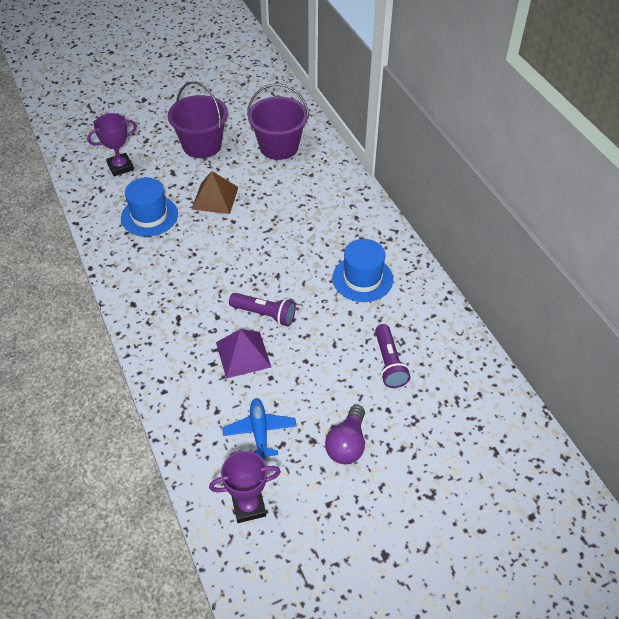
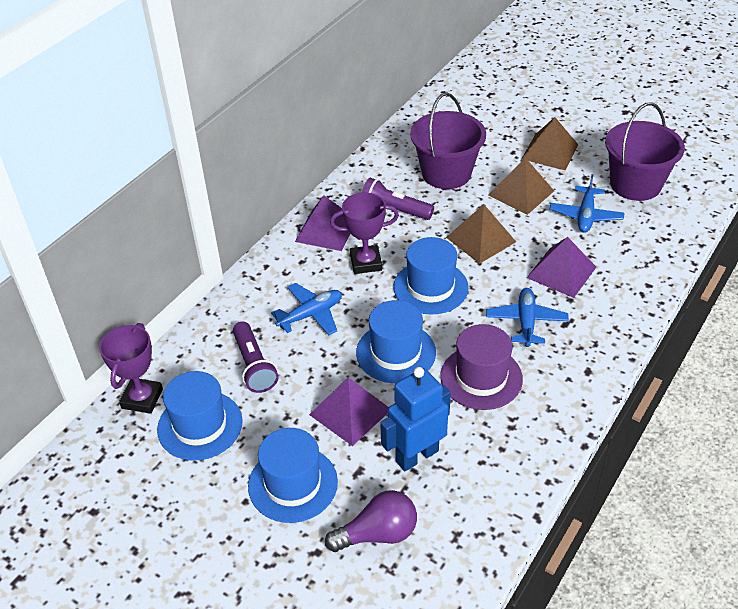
blue hat: [121,178,178,237] [332,239,393,302] = 2 -> [157,371,243,461] [248,428,338,523] [356,300,436,383] [393,237,469,315] = 4
blue plane: [222,399,297,460] = 1 -> [271,283,342,335] [486,288,569,347] [550,174,624,233] = 3
blue robot: none = 0 -> [380,367,451,471] = 1
brown pyramid: [191,171,238,214] = 1 -> [446,204,516,264] [489,158,554,215] [522,117,578,170] = 3
purple hat: none = 0 -> [440,324,523,410] = 1
purple pyramid: [216,329,271,379] = 1 -> [295,195,350,251] [309,377,389,446] [527,237,596,298] = 3

